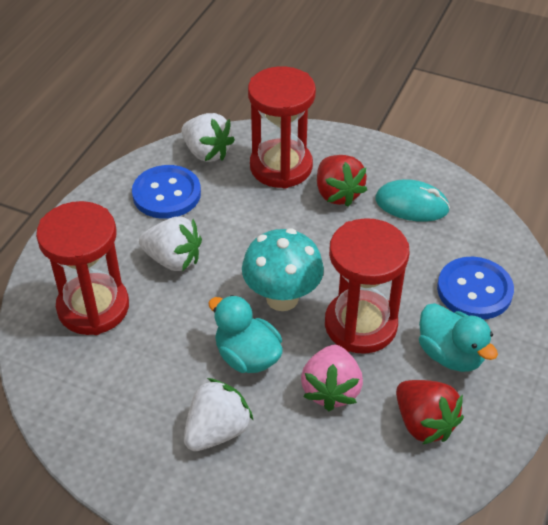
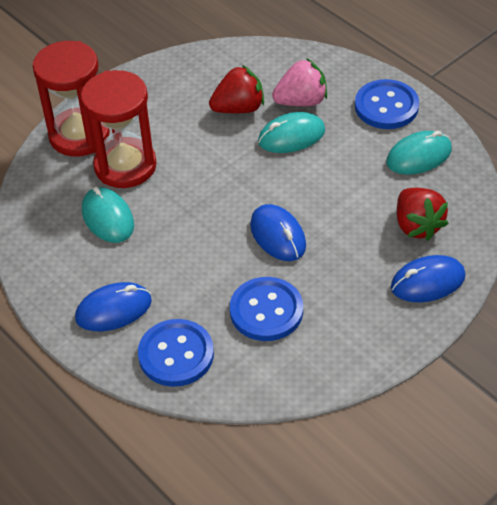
blue button: [132,165,201,219] [437,257,514,320] = 2 -> [138,319,214,387] [230,277,303,341] [355,79,419,129] = 3
blue mouse: none = 0 -> [75,282,152,331] [250,204,306,261] [391,255,465,303] = 3
red hourglass: [36,201,129,335] [248,66,316,189] [325,218,409,354] = 3 -> [33,41,110,157] [81,70,157,188] = 2
turquoise duck: [208,295,283,373] [419,303,498,372] = 2 -> none = 0
turquoise mouse: [375,179,450,222] = 1 -> [82,187,134,243] [258,112,325,153] [386,131,452,175] = 3
turquoise mushroom: [242,228,324,311] = 1 -> none = 0
white strawberry: [139,217,202,271] [181,113,235,162] [184,378,254,451] = 3 -> none = 0

